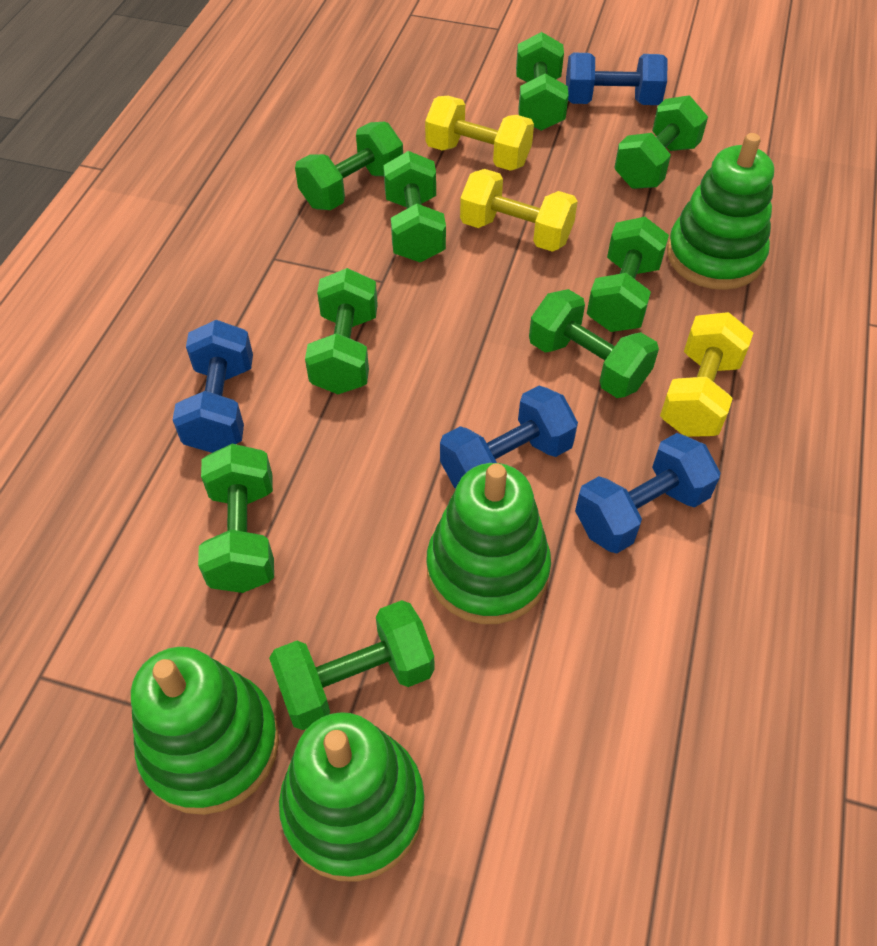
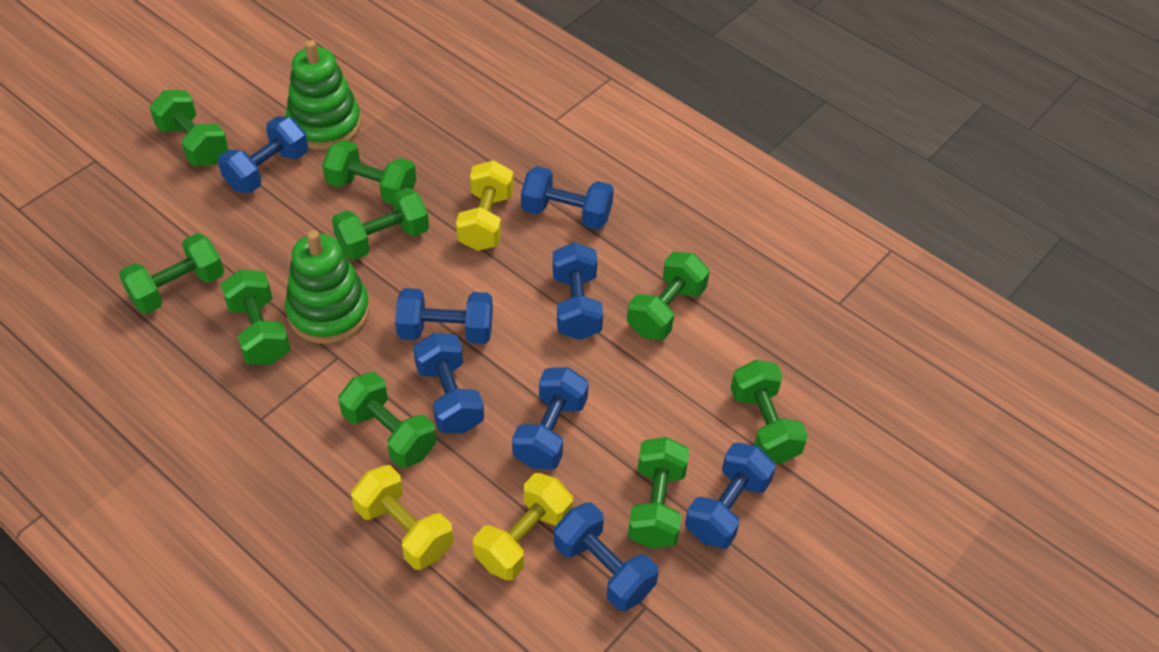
blue dumbbell: [173,320,253,453] [440,386,578,489] [566,53,667,105] [575,433,720,554] = 4 -> [218,116,308,193] [395,288,493,344] [413,333,484,434] [512,367,589,469] [521,166,614,230] [553,242,603,340] [554,503,659,611] [685,443,776,549] = 8
green stacking toy: [131,647,279,815] [279,712,424,882] [427,463,551,624] [667,133,774,290] = 4 -> [285,230,370,344] [286,40,361,150] = 2

